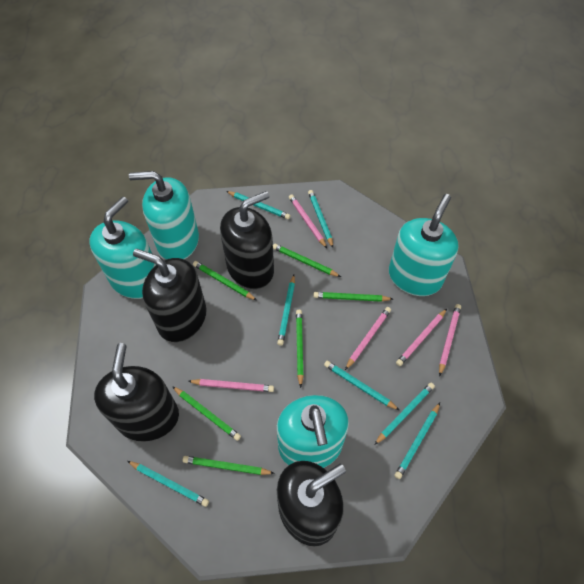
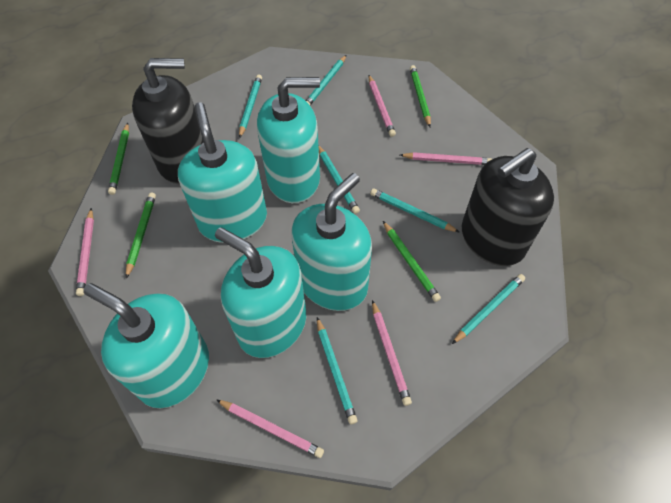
black soap dispenser: [94,343,179,442] [133,249,206,342] [220,191,274,289] [277,461,346,546] = 4 -> [132,58,204,184] [462,148,554,266] = 2
green pencil: [172,386,241,441] [183,456,275,475] [193,261,257,300] [273,244,341,277] [296,310,304,388] [313,292,393,302] = 6 -> [108,123,129,195] [126,192,156,279] [383,221,441,302] [410,65,431,127] = 4
turquoise pencil: [127,461,209,507] [226,191,290,219] [277,275,295,346] [308,190,333,248] [324,361,399,410] [374,383,435,445] [394,403,440,479] = 7 -> [239,75,262,138] [306,55,346,105] [317,317,357,424] [318,145,360,214] [370,189,459,232] [452,274,525,344] = 6
turquoise soap dispenser: [89,196,156,299] [129,171,199,259] [277,395,349,468] [389,194,459,296] = 4 -> [83,283,209,408] [178,102,267,243] [215,227,306,358] [257,77,320,203] [292,173,372,311] = 5

